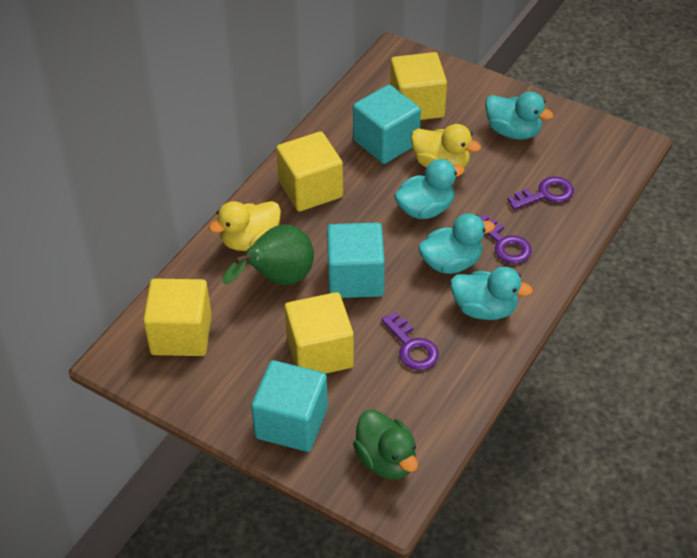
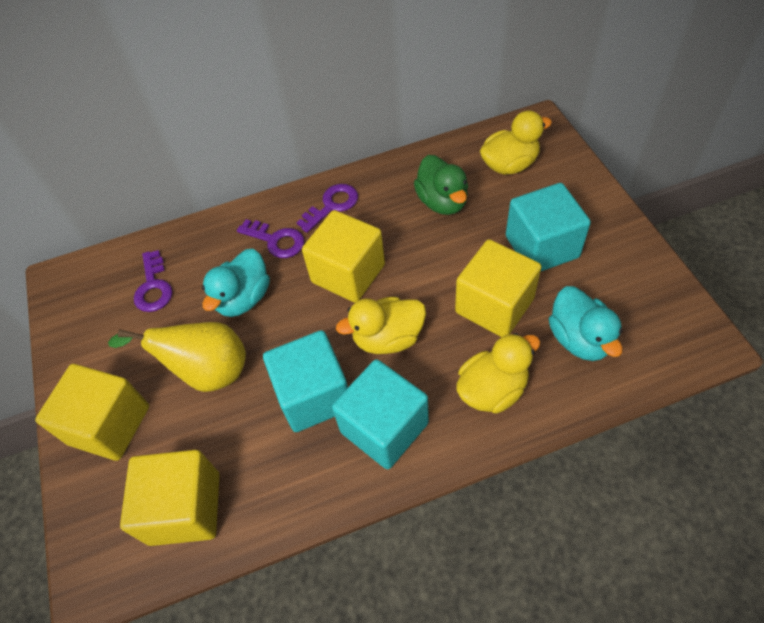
green pear: [222,225,314,285] = 1 -> none = 0
turquoise duck: [394,159,465,219] [418,213,495,274] [450,267,533,320] [485,92,553,140] = 4 -> [202,249,270,317] [549,286,623,361] = 2
yellow duck: [209,201,281,251] [411,124,481,168] = 2 -> [336,297,426,354] [456,333,540,414] [480,111,552,175] = 3
yellow pear: none = 0 -> [108,322,246,392] = 1

